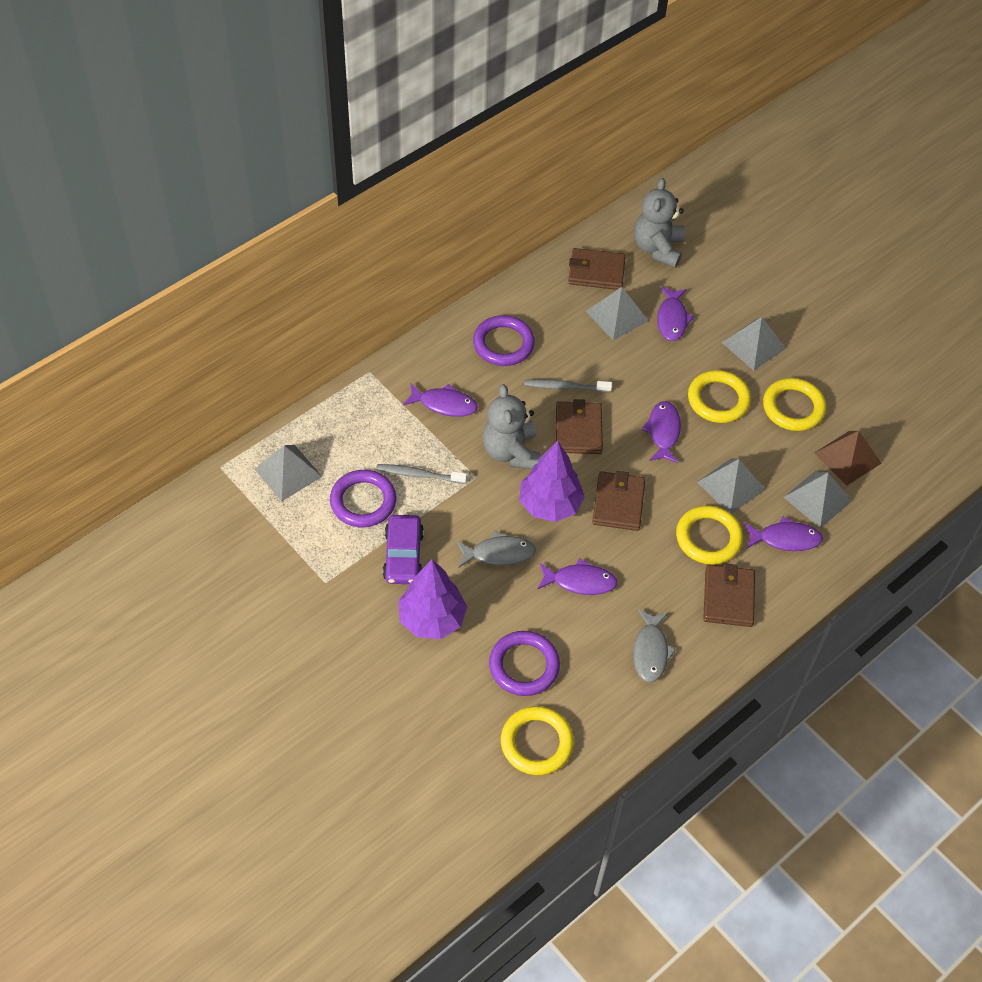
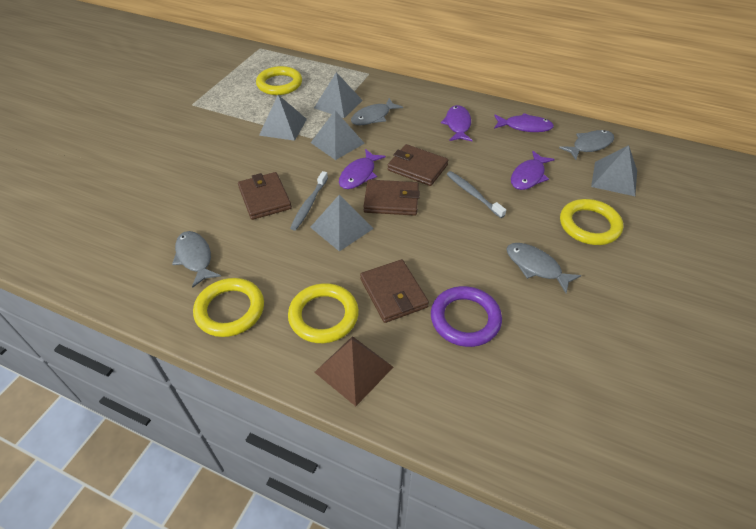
grey fish: [457,531,536,567] [633,609,676,683] = 2 -> [172,231,221,288] [351,98,403,125] [506,243,581,293] [559,130,614,160] = 4
grey teddy bear: [483,384,540,469] [634,178,685,268] = 2 -> none = 0
purple car: [383,515,424,584] = 1 -> none = 0
purple fish: [403,383,478,417] [537,558,618,595] [642,401,681,463] [657,286,694,341] [745,516,823,551] = 5 -> [339,149,386,189] [441,105,472,141] [494,113,554,132] [511,151,555,190] = 4
purple ring: [330,470,396,527] [473,315,535,366] [489,631,560,696] = 3 -> [431,286,502,347] = 1
purple tree: [398,559,467,639] [519,440,585,522] = 2 -> none = 0

